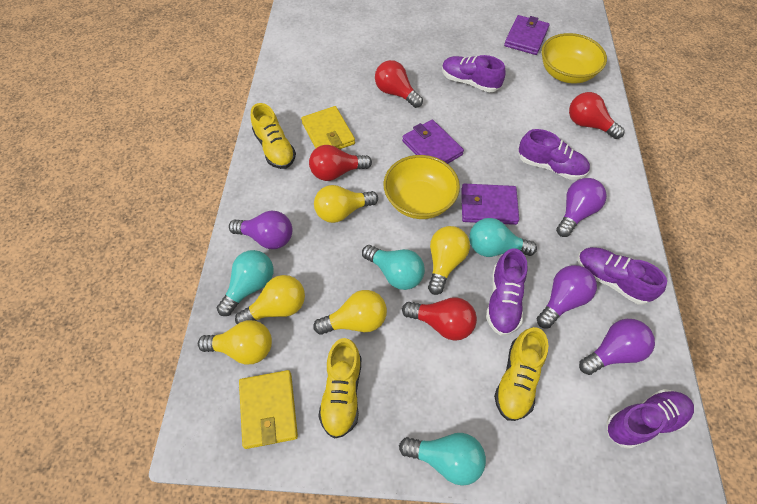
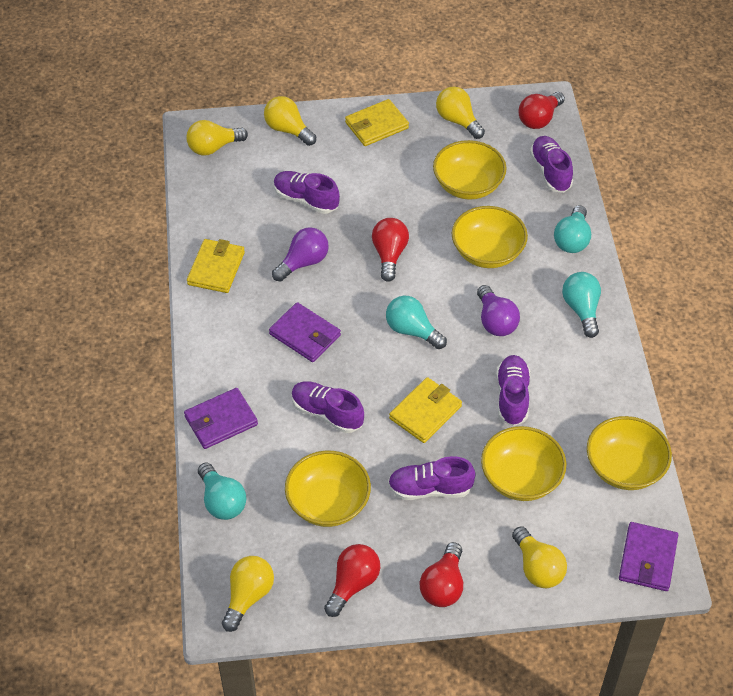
purple light bulb: [229,210,292,249] [537,265,597,328] [556,178,607,237] [579,319,655,375] = 4 -> [272,227,329,282] [477,285,520,336] = 2
yellow bowl: [384,155,460,219] [542,33,607,83] = 2 -> [285,451,371,527] [433,140,506,200] [451,206,528,268] [481,426,567,501] [587,416,672,490] = 5
yellow shoe: [251,103,296,169] [318,338,361,439] [494,327,548,421] = 3 -> none = 0
yellow wallet: [239,370,298,449] [301,106,355,149] = 2 -> [187,239,245,293] [345,99,409,146] [389,377,462,443] = 3

